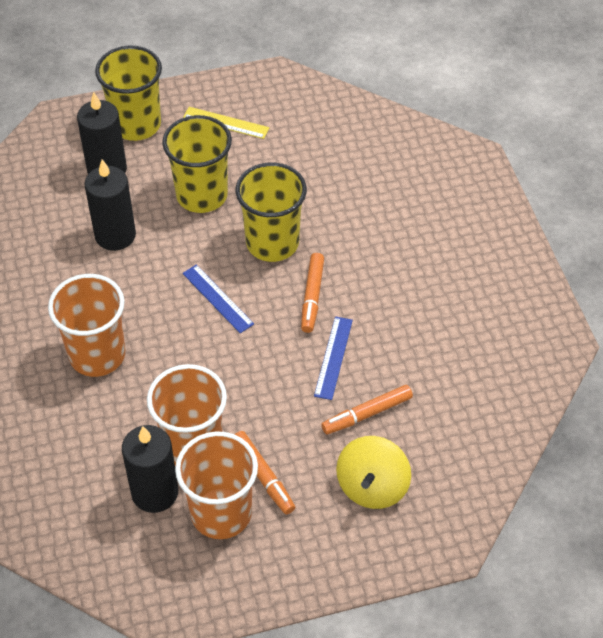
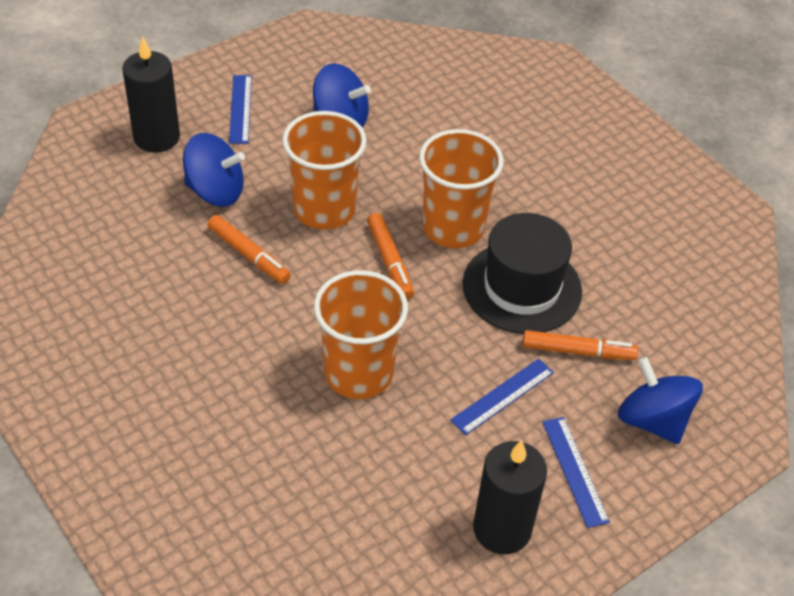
black candle: [77,92,127,174] [84,159,136,251] [122,425,178,513] = 3 -> [122,36,180,153] [473,440,547,554] = 2
black hat: none = 0 -> [462,213,582,334] = 1
blue ruler: [182,264,254,333] [314,316,353,400] = 2 -> [229,75,252,144] [450,358,554,435] [542,417,610,528] = 3
blue spinning top: none = 0 -> [183,133,245,207] [313,63,371,128] [618,357,703,444] = 3
yellow cup: [95,46,162,141] [162,115,232,213] [236,162,307,262] = 3 -> none = 0
yellow ruler: [183,107,269,139] = 1 -> none = 0
yellow spinning top: [336,436,411,509] = 1 -> none = 0

